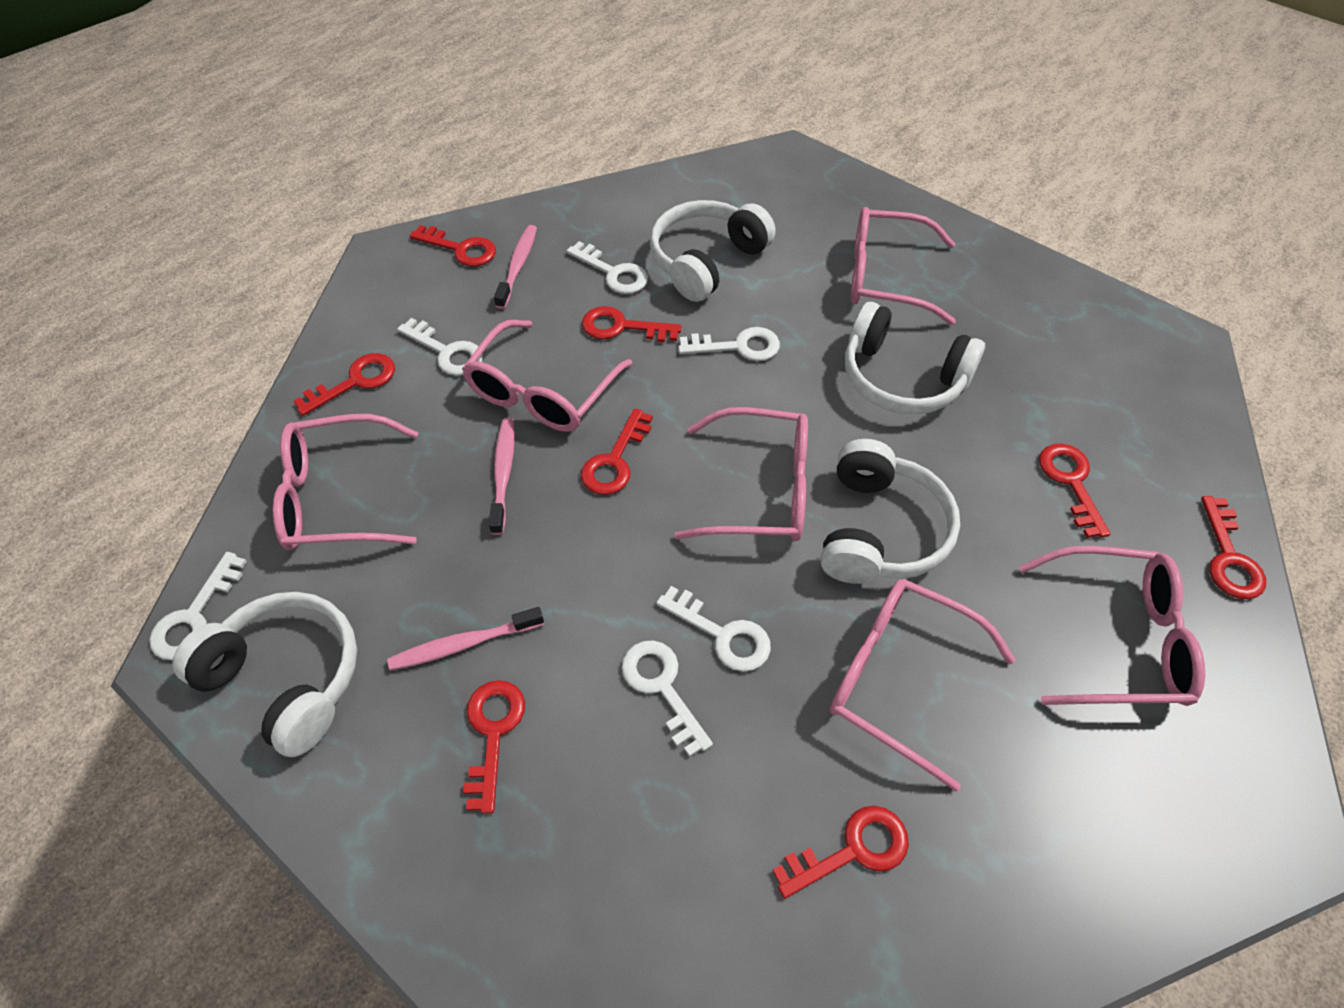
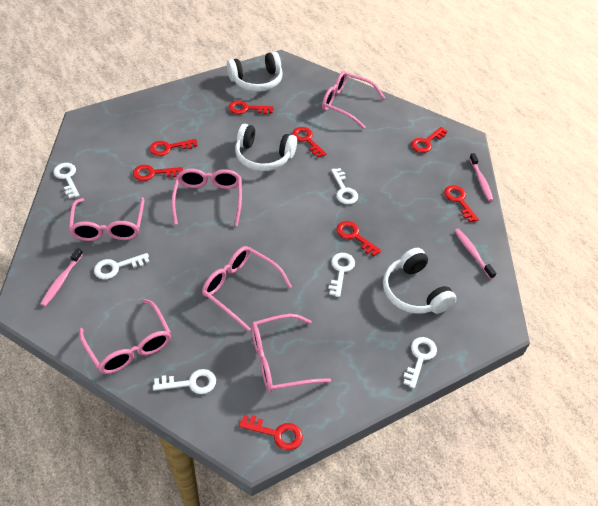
white headphones: [172,592,357,757] [650,200,776,302] [820,439,960,584] [845,302,985,415] = 4 -> [227,52,283,92] [235,124,297,171] [383,248,457,314] = 3

